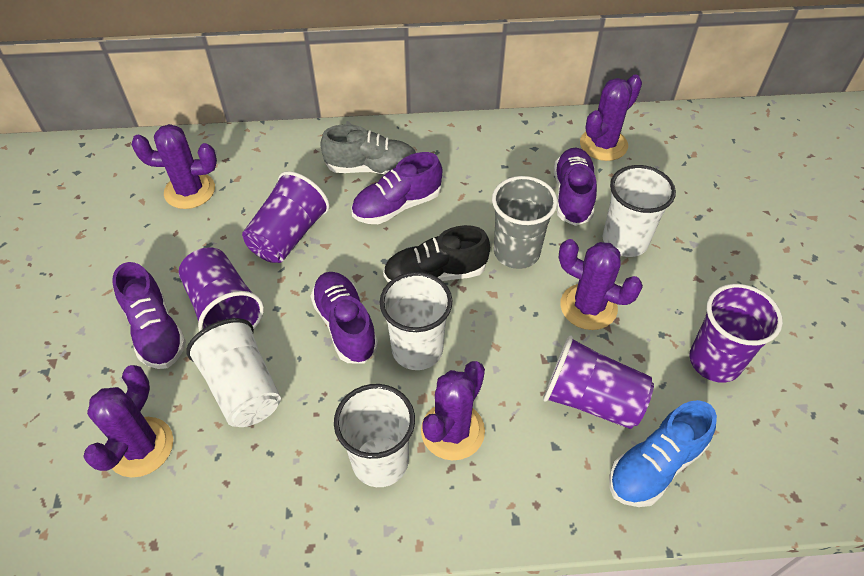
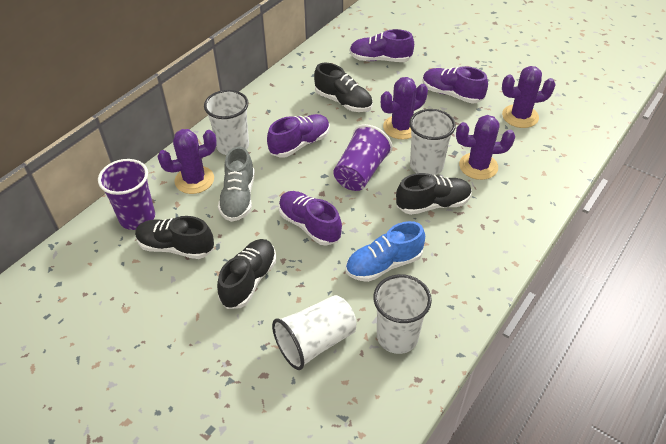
black shoe: [383,225,490,283] = 1 -> [135,216,214,259] [217,239,276,309] [314,63,373,112] [396,173,472,215] = 4
grey cup: [492,176,558,269] = 1 -> none = 0
purple cactus: [83,365,173,478] [131,124,217,209] [421,361,485,460] [559,239,643,330] [580,74,642,161] = 5 -> [157,129,217,194] [381,77,428,139] [456,115,515,180] [502,66,556,128] = 4
purple cup: [179,247,264,332] [242,171,330,263] [543,336,654,429] [690,284,783,383] = 4 -> [98,159,155,230] [333,124,393,191] = 2

